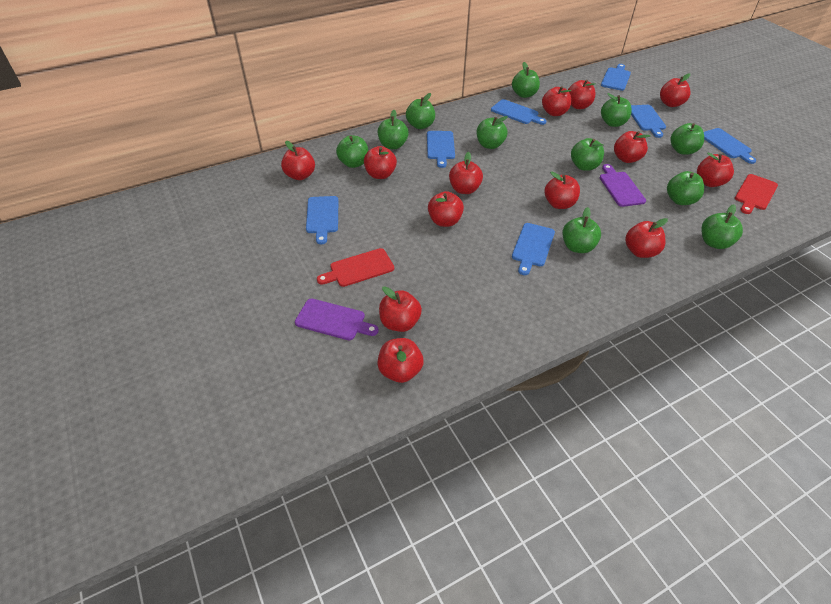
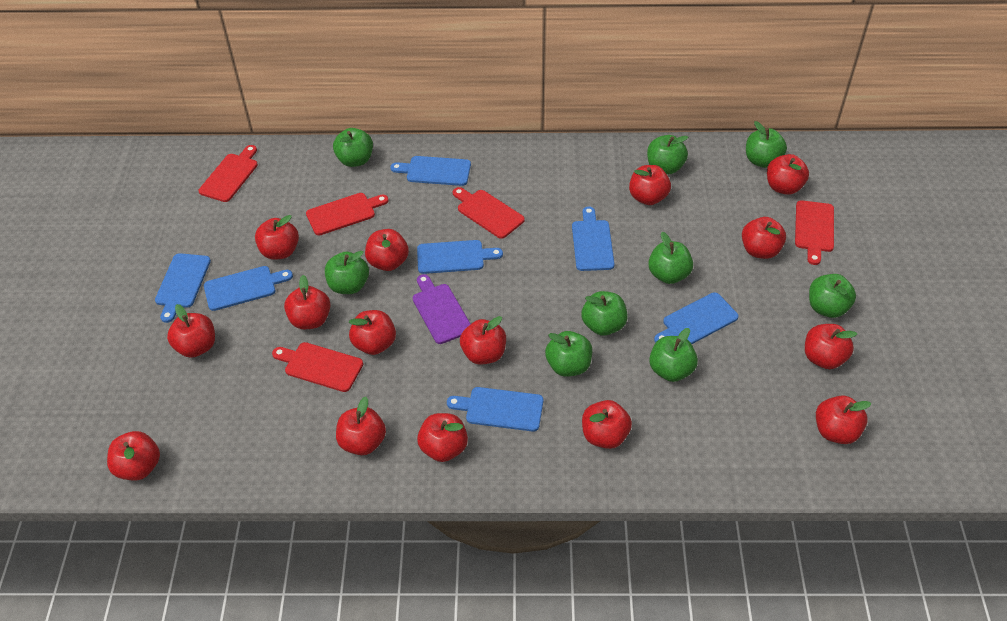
green apple: [336,135,368,168] [378,110,408,149] [406,93,435,129] [477,116,508,149] [512,62,540,98] [562,207,601,253] [571,138,604,171] [601,93,632,127] [667,171,704,205] [670,123,704,155] [701,204,743,249] = 11 -> [325,251,369,294] [333,128,373,167] [545,331,592,377] [581,291,628,336] [647,135,688,174] [648,232,693,284] [649,328,698,382] [746,121,787,168] [809,274,856,318] = 9
purple cutting board: [295,299,379,341] [600,164,646,207] = 2 -> [413,274,470,344] = 1
red apple: [281,141,315,180] [364,146,397,179] [377,338,424,383] [379,286,422,332] [428,191,464,227] [449,152,483,194] [542,86,571,116] [545,172,580,209] [568,79,596,109] [614,131,651,163] [625,218,668,258] [660,74,691,107] [697,153,734,187] = 13 -> [107,431,160,480] [167,304,215,358] [255,215,299,259] [284,275,331,329] [336,397,386,455] [349,310,396,355] [365,229,409,271] [417,413,468,462] [460,316,506,365] [582,400,632,449] [629,165,671,205] [742,217,786,259] [767,154,809,195] [805,324,857,369] [816,395,872,444] = 15
red cutting board: [317,248,394,287] [735,174,778,214] = 2 -> [198,145,258,202] [272,342,363,392] [306,193,389,236] [453,187,525,239] [795,200,834,265] = 5

